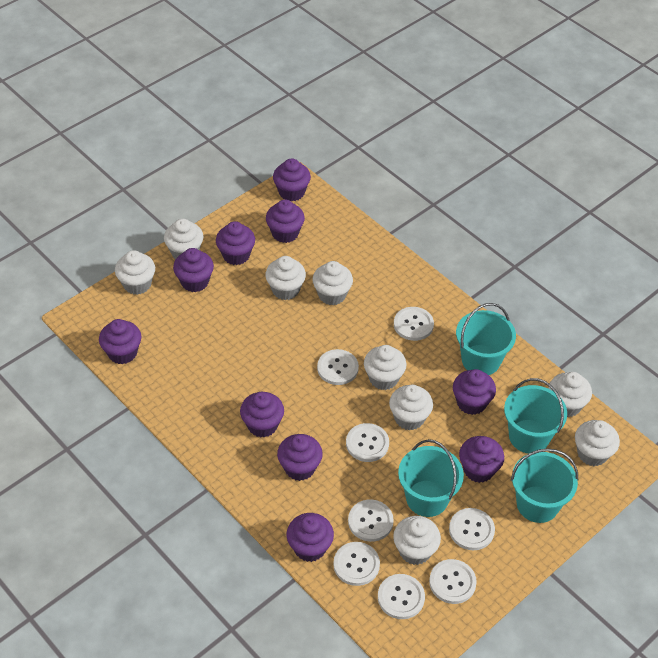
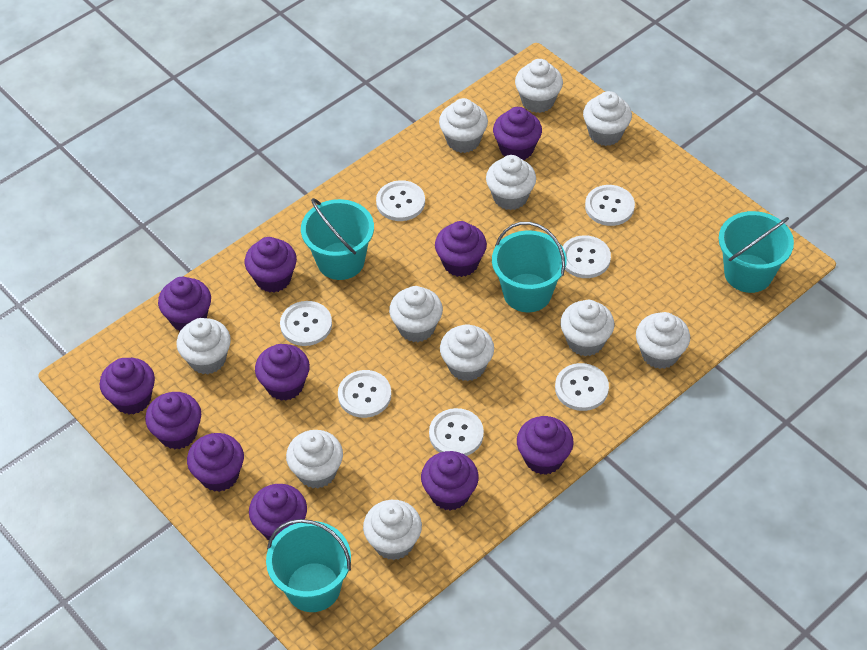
purple cupcake: [99,319,141,364] [173,248,214,292] [216,221,255,265] [240,392,284,438] [266,200,305,243] [273,159,311,201] [277,434,323,481] [287,513,334,562] [453,369,496,415] [459,436,504,483] = 10 -> [100,358,155,414] [145,392,201,449] [158,277,211,331] [187,433,244,492] [245,237,297,293] [249,484,307,540] [255,344,310,401] [421,451,479,511] [435,221,487,277] [493,107,542,160] [517,416,574,475] = 11
white button: [317,349,359,385] [333,542,380,586] [346,423,389,462] [348,499,394,542] [378,574,425,619] [394,307,434,341] [429,559,477,604] [449,508,495,550] = 8 -> [280,301,332,346] [338,370,391,418] [376,180,425,221] [429,408,484,456] [555,363,609,411] [563,235,611,278] [585,185,635,226] = 7
white cupcake: [115,250,155,295] [164,219,204,259] [265,256,306,300] [313,261,353,305] [364,345,406,390] [389,385,433,430] [393,516,441,565] [549,372,592,417] [575,420,620,466] = 9 -> [177,318,231,374] [286,430,343,489] [363,500,422,560] [389,286,443,342] [439,98,488,153] [440,324,494,381] [486,155,536,210] [515,59,563,113] [560,300,614,356] [583,91,632,146] [636,312,690,369] = 11

